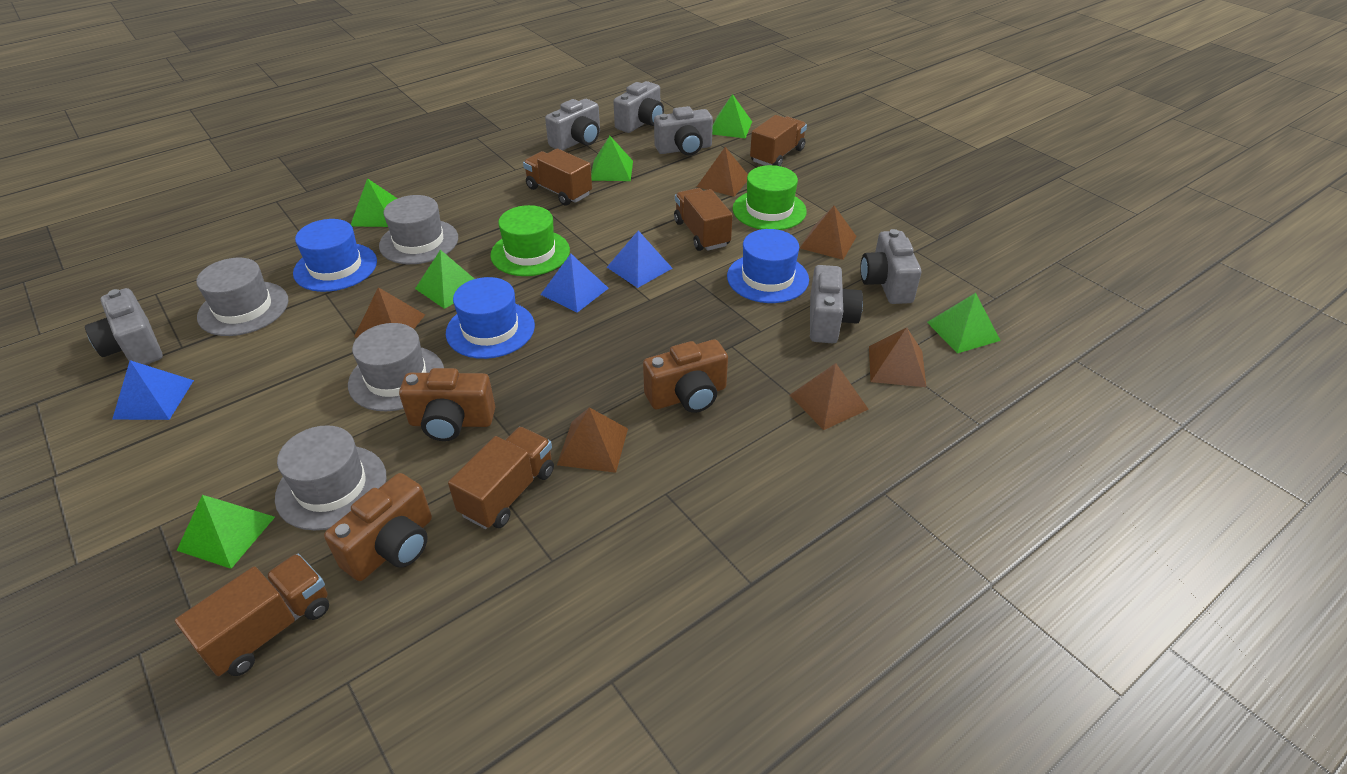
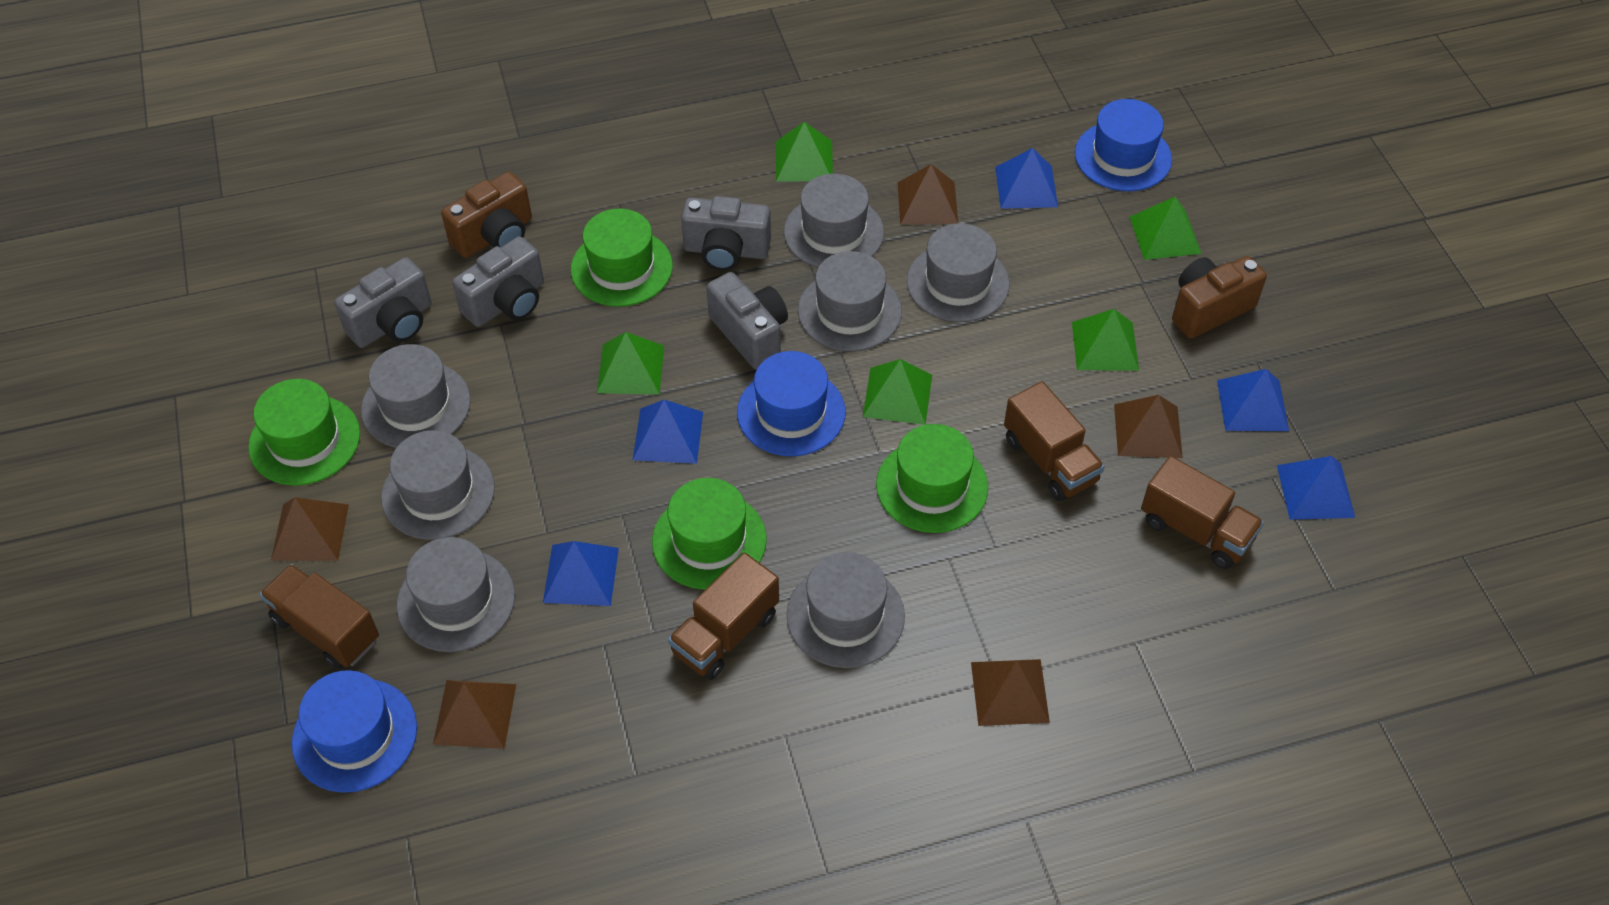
blue pyramid: [112,360,194,420] [540,254,609,313] [607,230,673,288] = 3 -> [543,541,619,606] [633,400,703,464] [995,148,1058,209] [1217,369,1289,431] [1277,456,1355,520] = 5
brown camera: [324,473,432,581] [399,368,495,441] [643,339,728,413] = 3 -> [441,172,532,258] [1172,256,1267,339] = 2
brown pyramid: [354,287,425,338] [557,407,628,473] [697,147,748,197] [790,363,869,430] [800,206,857,260] [869,327,926,387] = 6 -> [271,497,349,561] [433,680,516,749] [898,164,958,225] [971,659,1050,726] [1114,395,1183,458] = 5
brown truck: [175,554,329,676] [448,427,554,529] [523,148,592,206] [674,188,733,251] [750,115,807,166] = 5 -> [260,564,379,670] [668,553,779,680] [1004,381,1105,501] [1141,456,1264,569] = 4
green hat: [490,205,570,276] [733,165,807,230] = 2 -> [248,379,360,486] [571,208,673,307] [652,478,767,590] [876,424,988,533] = 4
green pyramid: [177,495,275,569] [351,178,398,227] [415,250,474,309] [591,136,633,181] [712,94,752,139] [927,293,1001,353] = 6 -> [597,332,664,395] [776,122,833,182] [863,359,932,425] [1072,309,1139,371] [1130,197,1202,260] = 5
grey camera: [85,288,163,365] [545,99,600,151] [613,81,664,133] [654,106,713,155] [810,265,863,343] [860,229,921,304] = 6 -> [334,257,432,348] [452,236,544,327] [681,196,771,271] [707,272,788,370] = 4
grey hat: [196,258,288,336] [275,425,387,530] [348,323,444,411] [379,195,458,264] = 4 -> [361,344,471,448] [381,430,495,540] [397,537,515,652] [784,173,884,268] [787,552,905,668] [798,251,902,351] [907,223,1010,322] = 7

